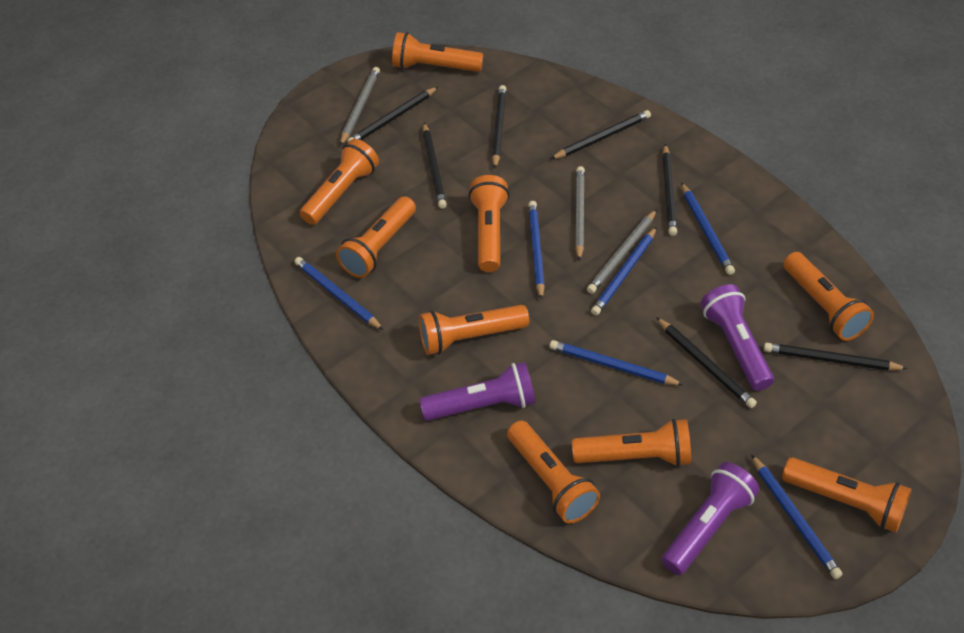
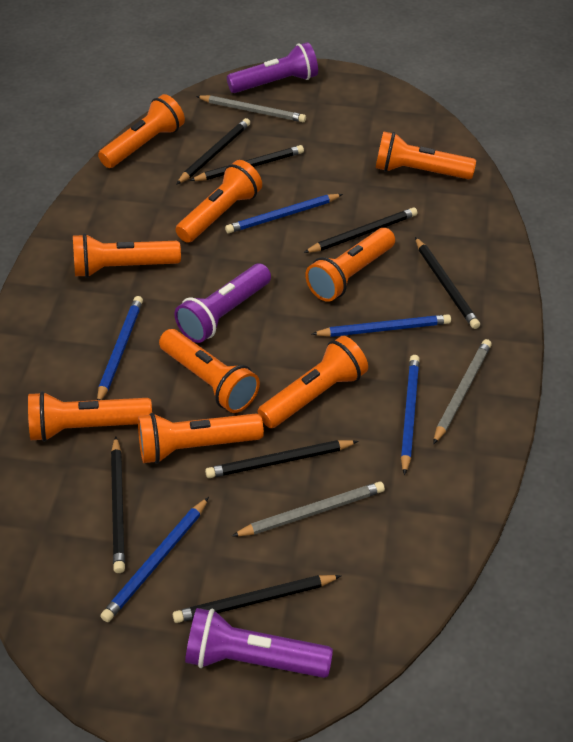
blue pencil: [294,257,383,330] [528,201,545,300] [550,340,684,385] [591,227,657,316] [681,182,735,275] [751,454,843,579] = 6 -> [97,296,143,400] [100,497,209,622] [225,194,343,234] [312,314,451,337] [401,355,420,475] = 5

